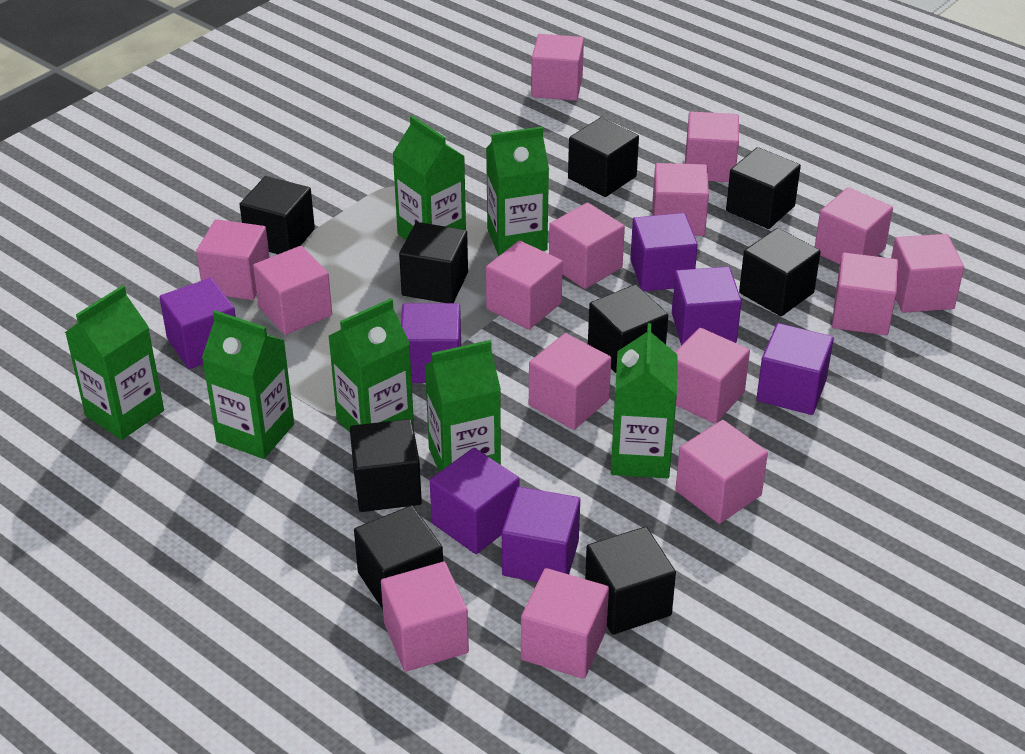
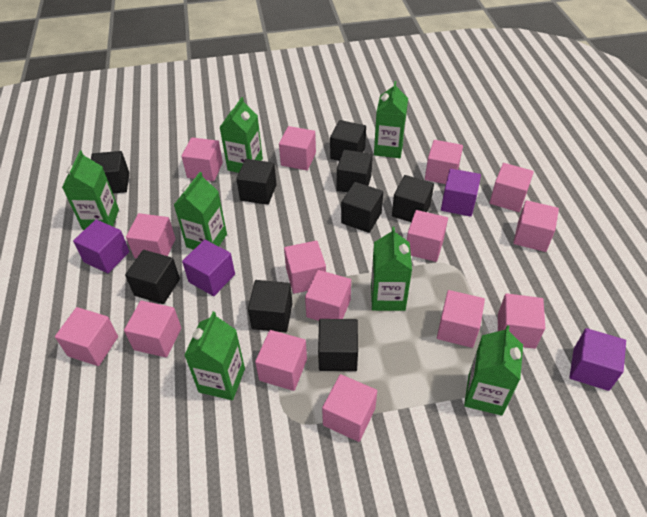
purple cube: [159,278,236,369] [401,303,461,383] [430,448,519,554] [502,487,580,582] [630,213,698,292] [672,267,742,346] [756,323,834,415] = 7 -> [73,219,130,273] [182,240,235,296] [441,169,481,217] [569,328,626,391] = 4

